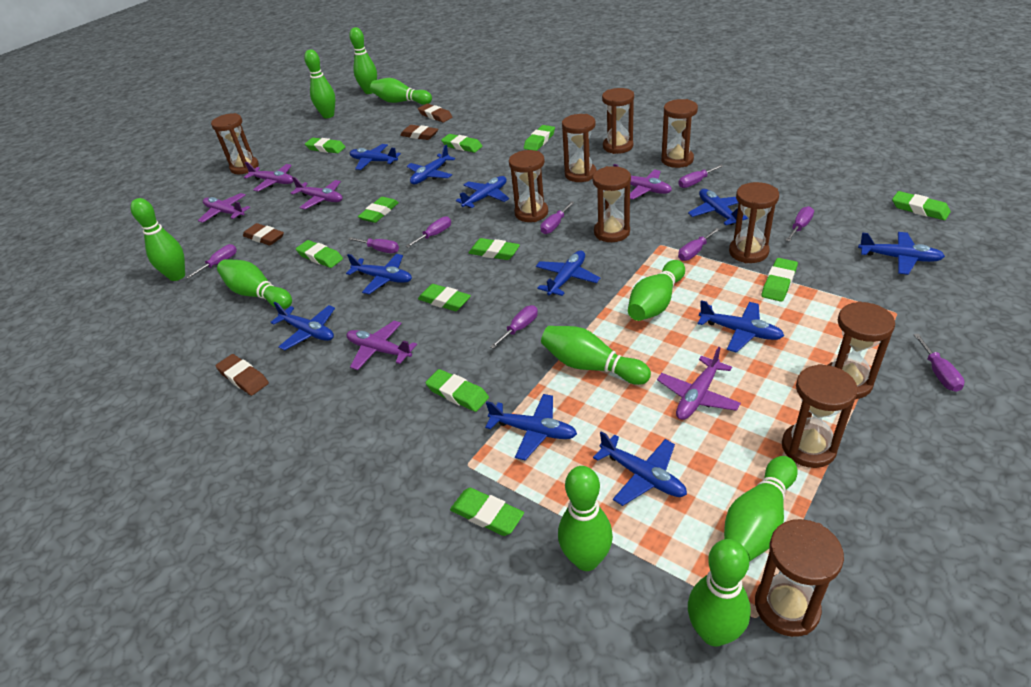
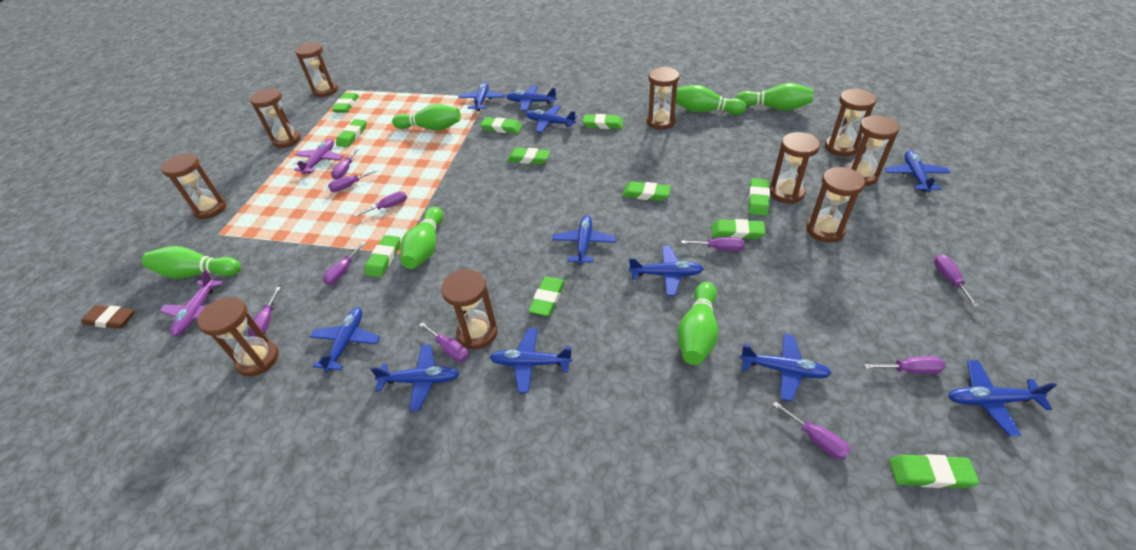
brown eraser: [216,354,269,396] [243,223,284,246] [400,125,438,140] [418,103,453,122] = 4 -> [81,305,134,329] = 1
green bowling pin: [130,198,185,281] [217,259,292,309] [304,50,335,118] [349,27,377,94] [370,78,432,105] [541,326,651,385] [558,466,613,571] [628,260,685,321] [688,539,751,647] [724,456,797,562] = 10 -> [142,246,241,279] [392,104,461,130] [400,207,443,269] [676,85,746,115] [678,282,718,365] [736,83,813,111] = 6
purple plane: [198,193,250,223] [244,162,294,191] [291,177,343,209] [346,321,417,370] [613,164,672,200] [657,347,741,420] = 6 -> [160,270,223,337] [294,139,344,174] = 2
purple screwdriver: [186,244,237,279] [348,237,399,253] [406,216,451,248] [490,305,538,349] [541,201,574,234] [678,165,723,188] [678,228,720,261] [785,206,814,242] [913,334,965,392] = 9 -> [248,287,281,337] [323,242,366,285] [328,169,379,192] [331,148,360,180] [354,191,407,217] [419,322,469,362] [681,237,744,251] [773,401,851,460] [864,356,946,374] [934,254,979,307] = 10

